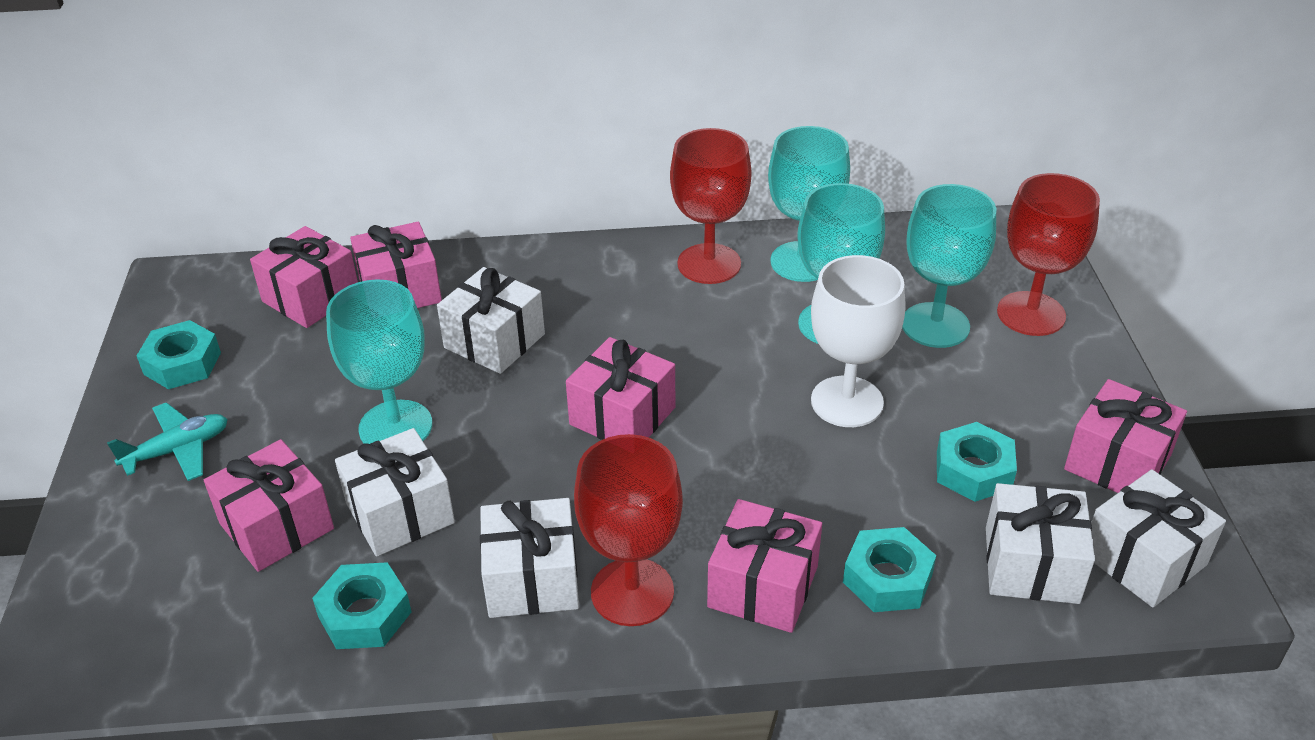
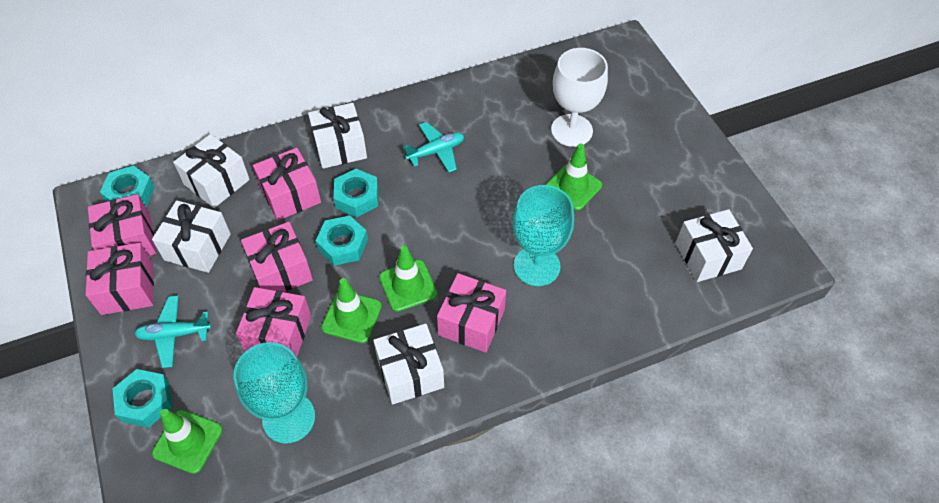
green traffic cone: none = 0 -> [152,409,223,474] [321,278,382,343] [379,246,437,312] [546,143,602,210] = 4
red goblet: [574,434,683,626] [670,128,751,284] [997,173,1100,336] = 3 -> none = 0
turquoise goblet: [326,279,432,444] [768,126,850,282] [797,183,885,344] [902,184,996,348] = 4 -> [233,342,315,444] [512,185,574,286] = 2
turquoise plane: [107,402,228,481] = 1 -> [134,296,211,368] [403,122,464,172] = 2

